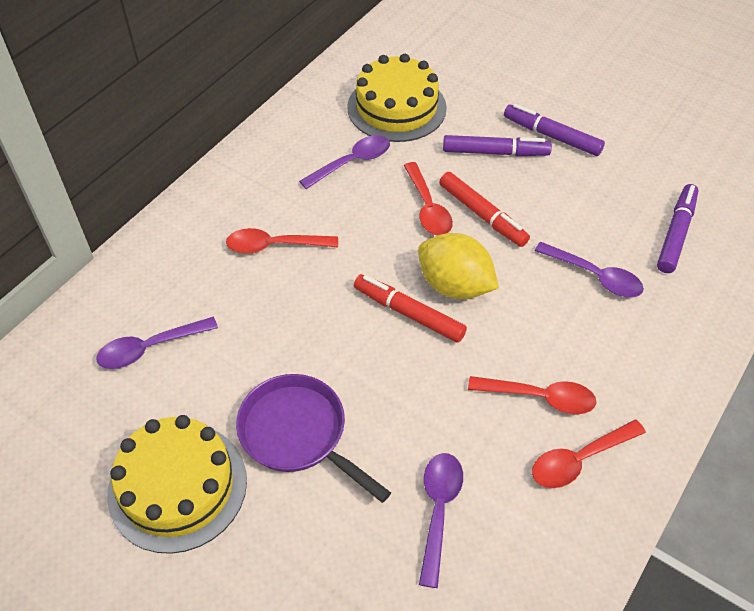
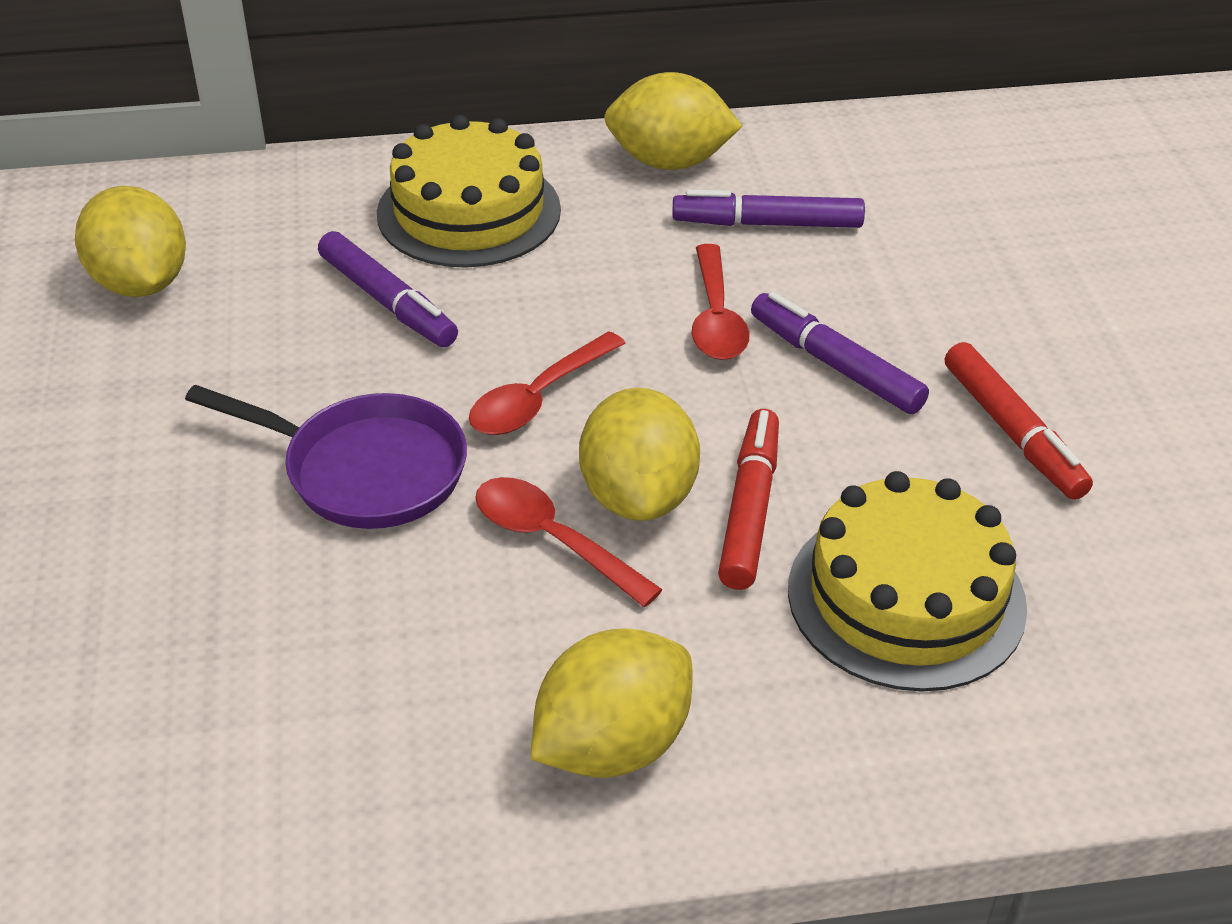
purple spoon: [96,317,218,369] [299,135,390,189] [419,453,463,588] [535,242,644,297] = 4 -> none = 0
red spoon: [226,228,338,254] [404,162,453,236] [468,376,597,414] [532,420,646,488] = 4 -> [469,331,626,435] [475,477,663,607] [692,244,749,360] = 3
yellow lemon: [418,233,499,299] = 1 -> [75,186,186,297] [531,629,693,778] [579,388,700,521] [604,72,742,170] = 4

